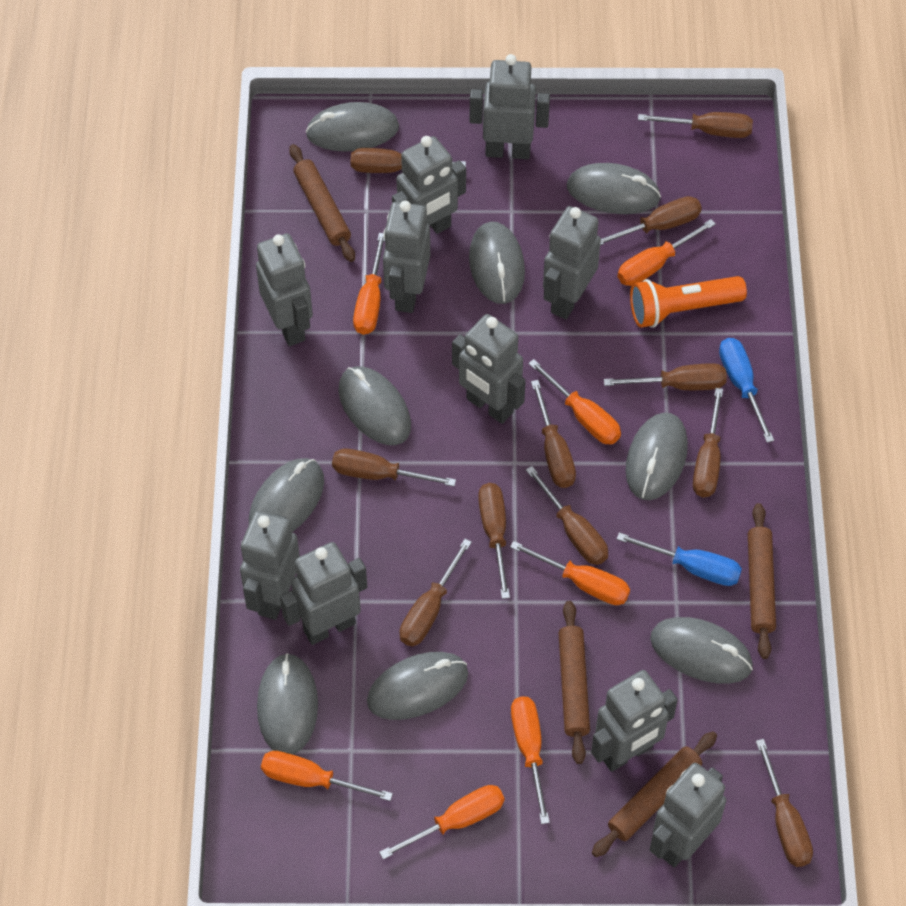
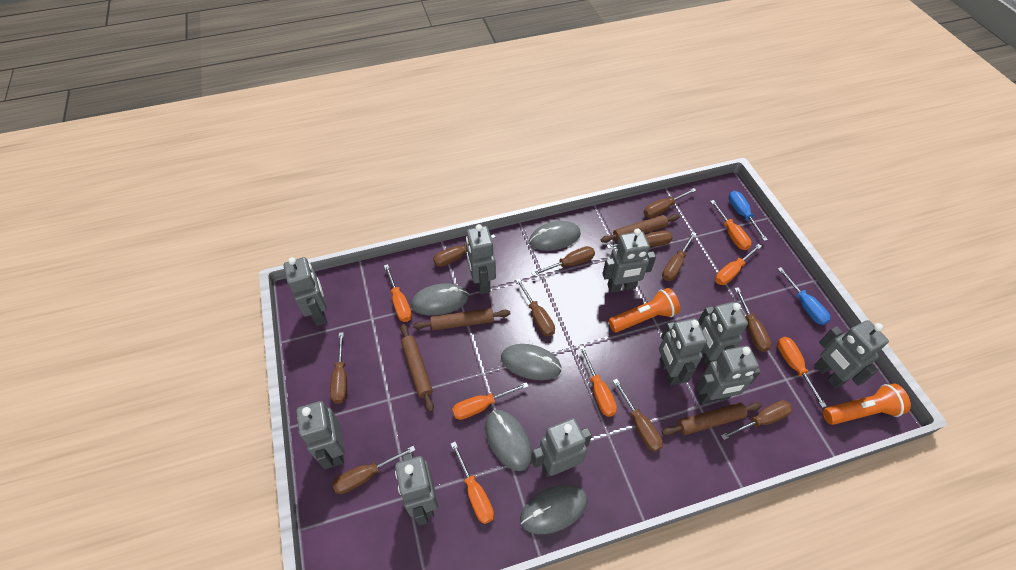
grey mouse: [249,458,324,532] [257,653,318,755] [305,102,399,151] [338,366,411,445] [367,652,468,720] [469,222,525,304] [567,163,661,214] [626,413,688,500] [650,617,753,684] = 9 -> [411,283,469,315] [485,410,532,471] [501,344,562,380] [520,485,588,534] [529,221,581,251] = 5
orange flashlight: [630,276,747,328] = 1 -> [609,288,680,332] [823,383,911,425] = 2

